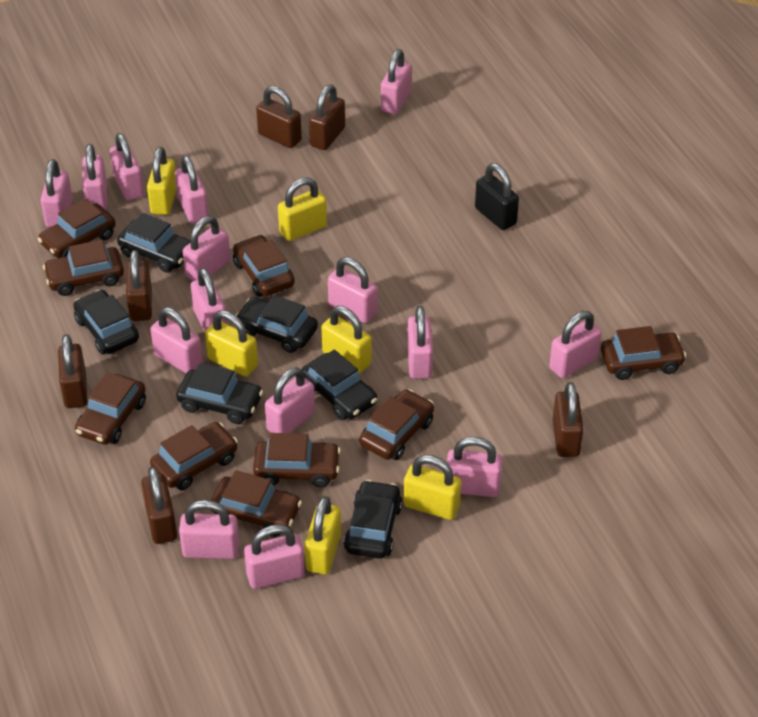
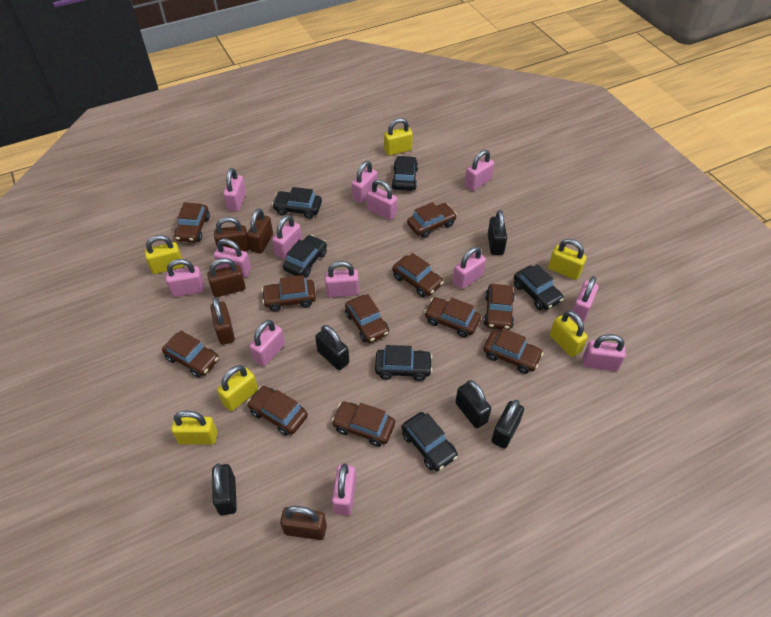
black padlock: [475,163,519,230] = 1 -> [212,463,237,515] [315,325,349,370] [455,380,491,428] [488,210,507,255] [491,400,524,449] = 5
brown car: [38,198,116,258] [43,240,124,296] [75,372,146,445] [150,422,238,490] [211,470,302,537] [233,235,295,297] [253,433,341,487] [359,389,434,460] [601,326,687,380] = 9 -> [162,331,219,378] [174,202,210,242] [247,386,308,436] [262,275,316,311] [332,402,395,447] [345,294,389,343] [392,253,444,297] [407,202,457,238] [424,297,481,337] [484,284,515,330] [484,328,543,374] = 11
brown padlock: [58,334,87,408] [126,250,152,321] [141,467,177,544] [256,86,302,148] [309,84,345,150] [553,382,583,457] = 6 -> [207,258,246,297] [210,297,235,345] [214,217,250,251] [247,208,273,254] [280,506,327,540] = 5
pink padlock: [41,159,73,227] [82,144,107,210] [110,133,144,201] [150,307,203,374] [175,155,209,224] [179,500,239,559] [183,216,230,281] [191,268,227,332] [244,524,305,589] [265,367,315,433] [328,257,377,323] [381,49,411,114] [407,306,433,379] [447,437,502,497] [549,311,602,378] = 15 -> [166,259,205,297] [214,239,251,277] [223,168,246,212] [249,320,285,367] [272,215,302,259] [325,261,359,298] [332,464,356,516] [352,161,378,203] [367,179,397,220] [453,247,486,289] [465,150,494,191] [571,276,599,322] [583,334,626,371] = 13

